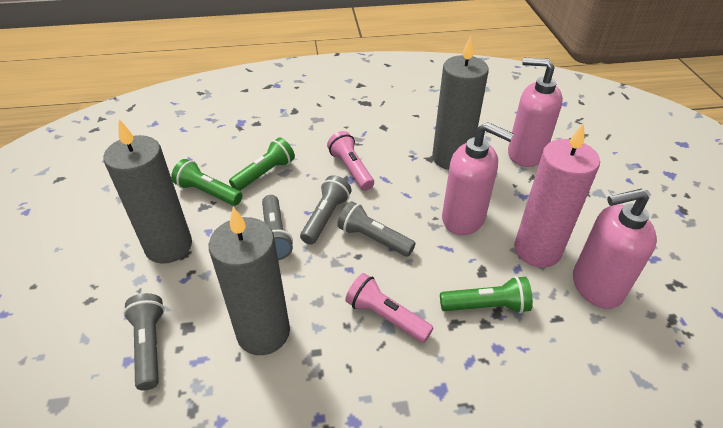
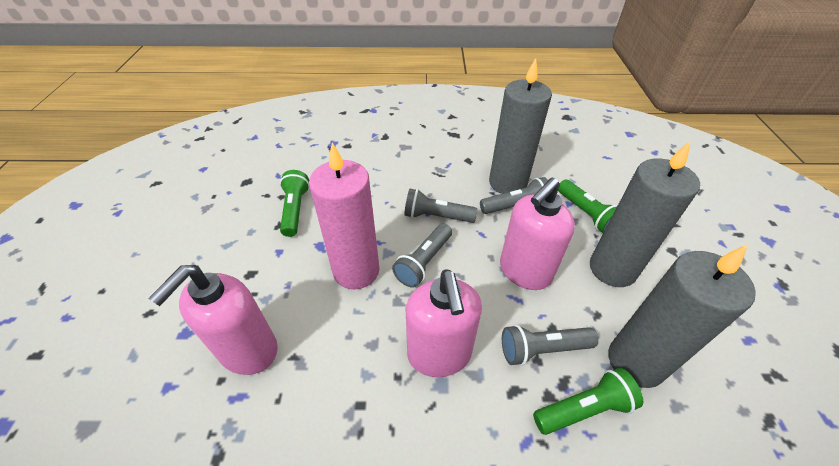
pink flashlight: [327,131,374,191] [346,273,434,343] = 2 -> none = 0

